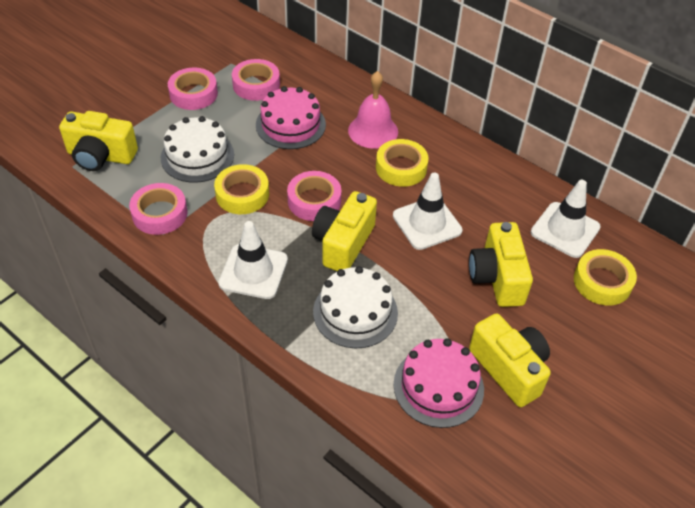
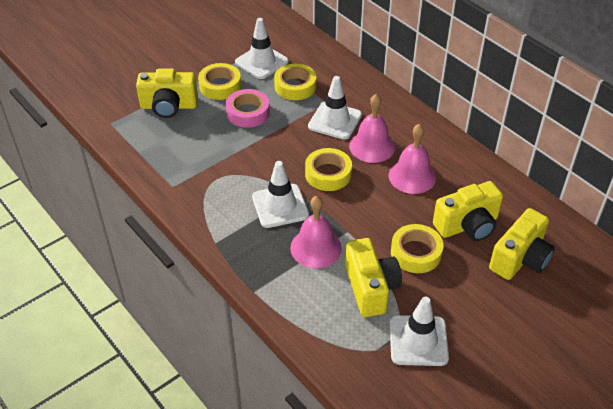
pink bell: [348,71,398,149] = 1 -> [290,196,342,268] [349,94,395,163] [389,124,436,194] = 3
pink cake: [256,86,326,149] [394,338,484,428] = 2 -> none = 0
pink tape: [129,183,188,235] [168,68,218,110] [232,59,280,101] [287,171,341,221] = 4 -> [226,89,270,128] = 1
white cake: [161,116,234,183] [313,266,398,348] = 2 -> none = 0
white traffic cone: [218,221,288,299] [393,173,462,250] [531,180,601,258] = 3 -> [235,18,289,79] [252,161,309,228] [308,76,362,140] [390,297,449,366] = 4
yellow tape: [214,164,269,214] [376,139,429,187] [574,249,637,306] = 3 -> [198,63,241,100] [274,64,316,100] [305,148,352,191] [391,224,443,273] = 4

